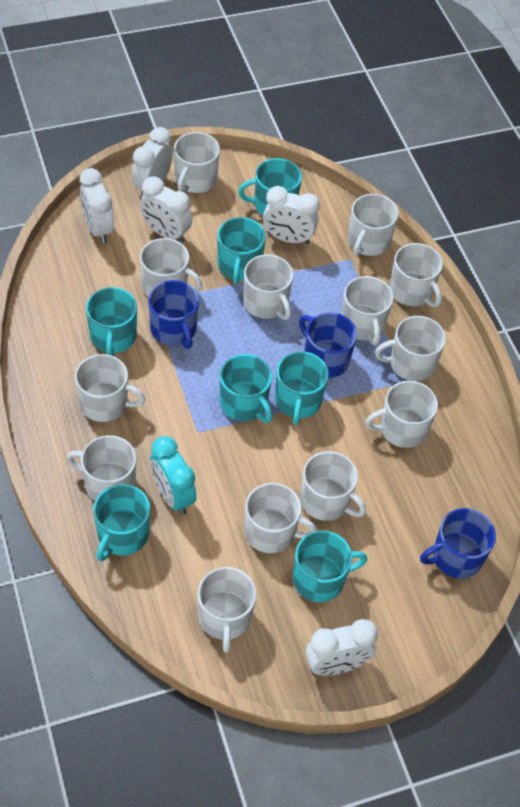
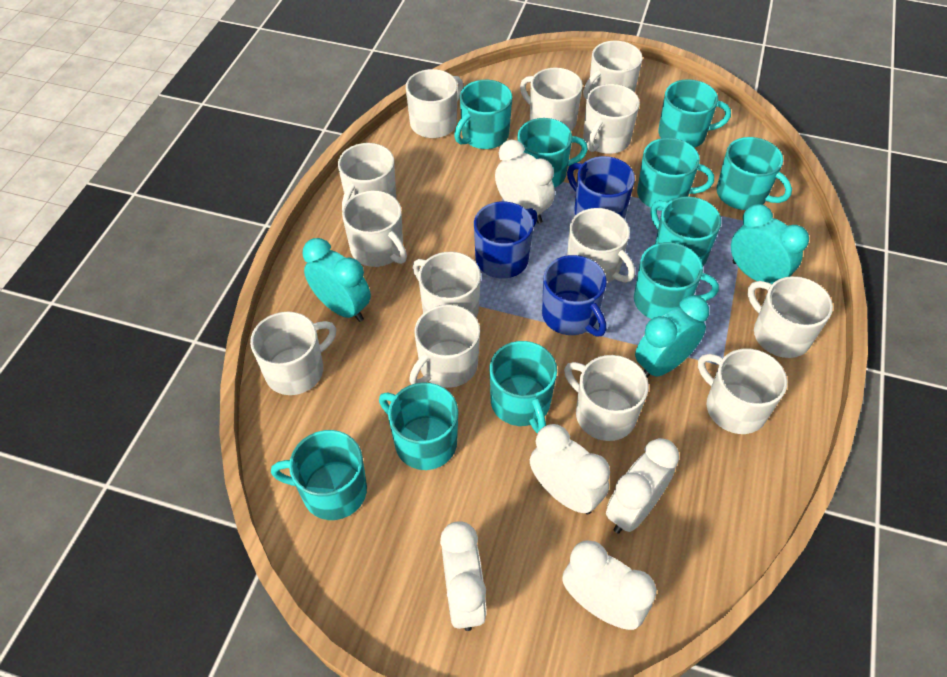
turquoise clock: [150,436,197,515] = 1 -> [303,238,371,322] [635,295,709,377] [731,204,809,284] = 3
turquoise mug: [86,287,137,356] [93,484,150,561] [218,217,266,284] [220,354,273,423] [238,158,302,215] [275,351,329,425] [293,530,368,602] = 7 -> [271,430,367,520] [379,382,458,470] [454,80,512,149] [489,341,557,433] [517,118,588,188] [634,242,719,319] [637,138,714,211] [651,196,721,266] [658,79,731,148] [716,137,792,210] = 10

